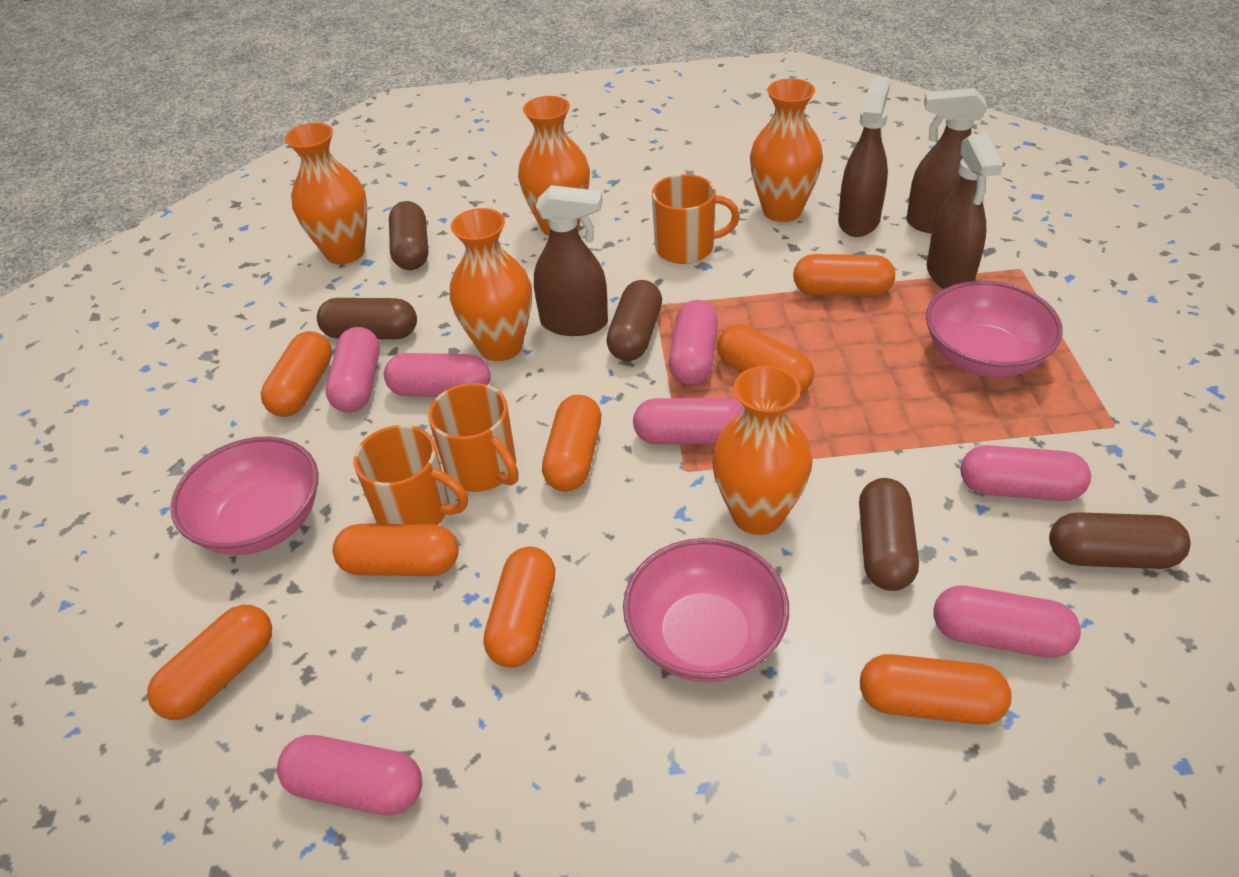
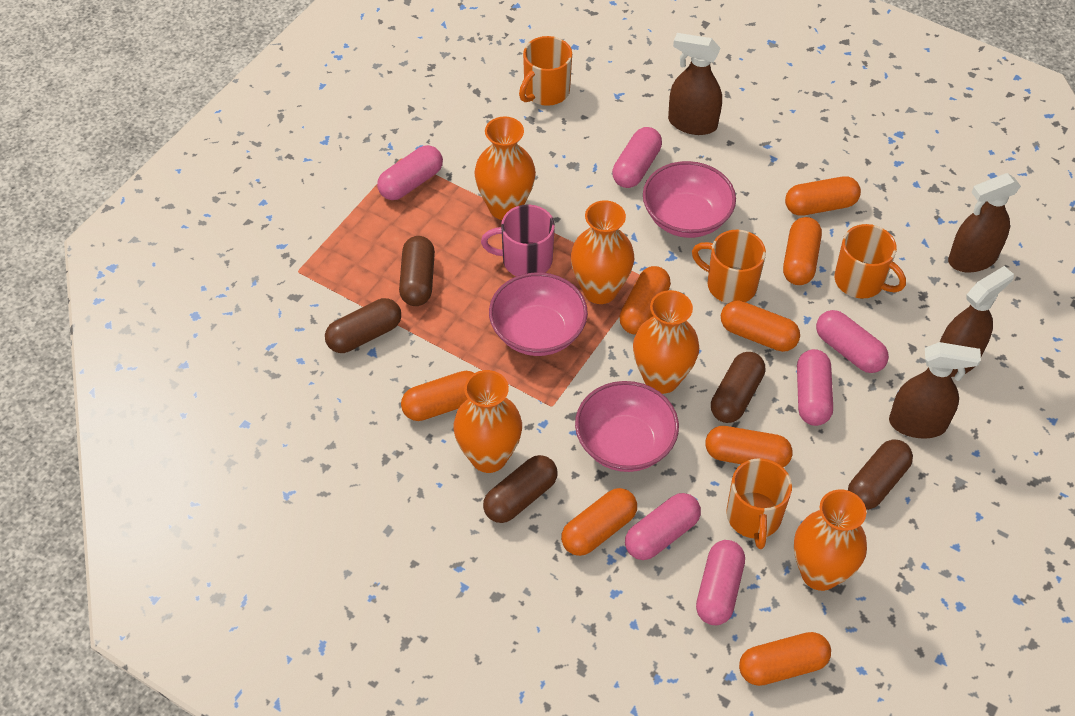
orange mug: [353,425,468,525] [428,383,519,492] [652,174,740,264] = 3 -> [519,36,572,106] [692,230,766,303] [726,458,792,549] [835,224,906,299] = 4
pink capsule: [277,735,422,816] [326,327,380,413] [384,353,491,397] [633,398,745,444] [669,300,718,384] [934,585,1081,658] [961,445,1091,501] = 7 -> [377,145,443,200] [612,127,662,188] [625,493,701,560] [696,540,745,625] [797,349,833,426] [816,310,889,373] = 6
pink mug: none = 0 -> [481,204,555,276] = 1

